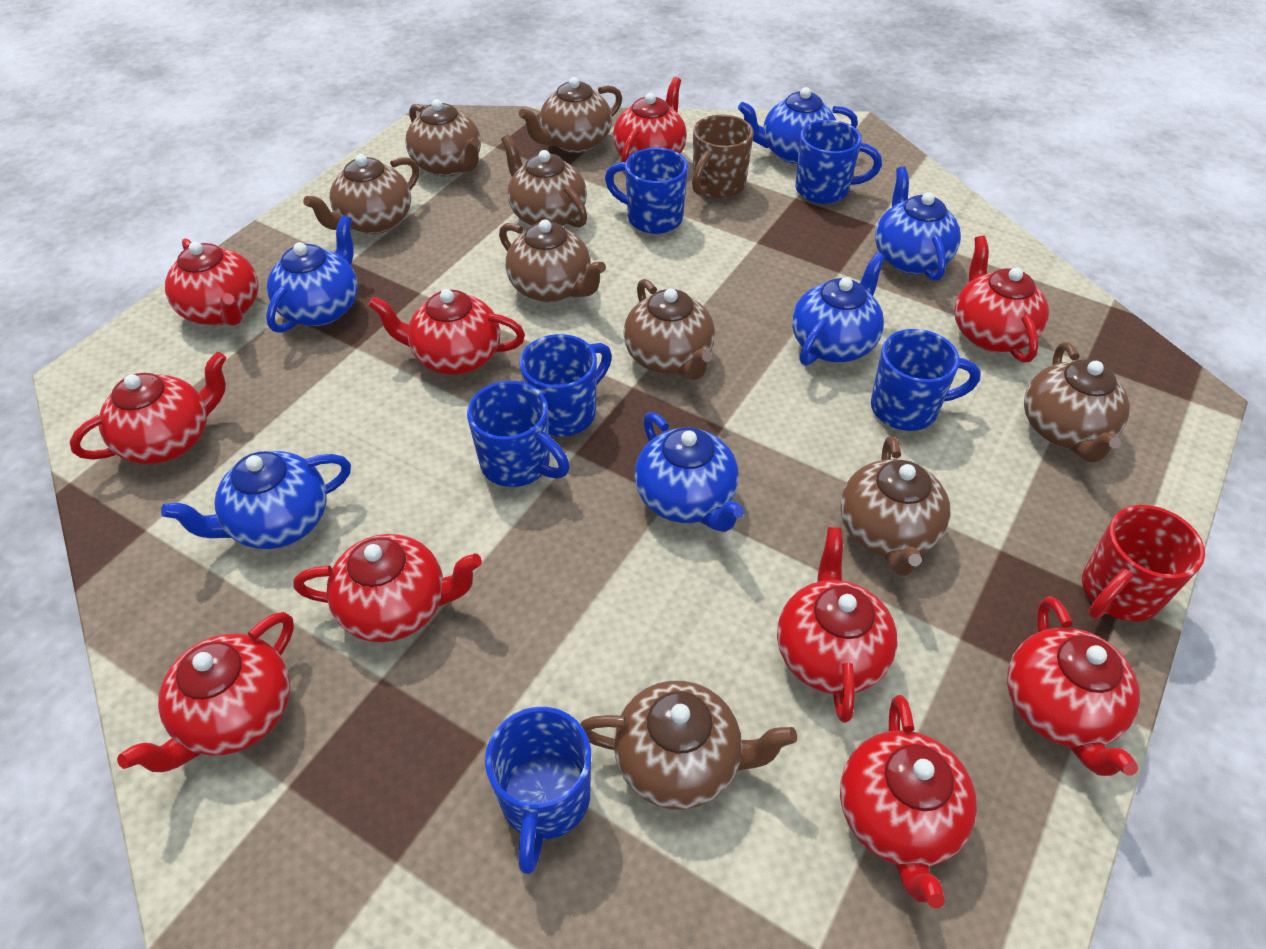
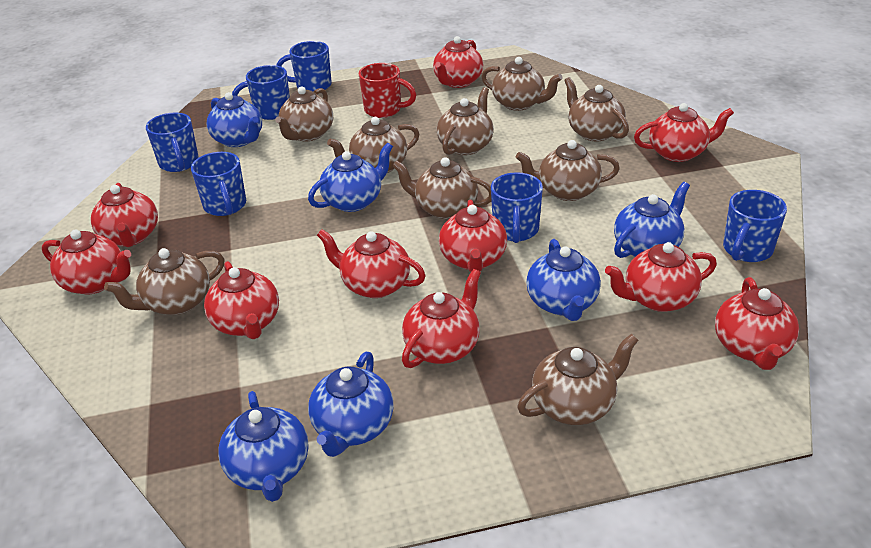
brown mug: [692,115,754,198] = 1 -> none = 0

